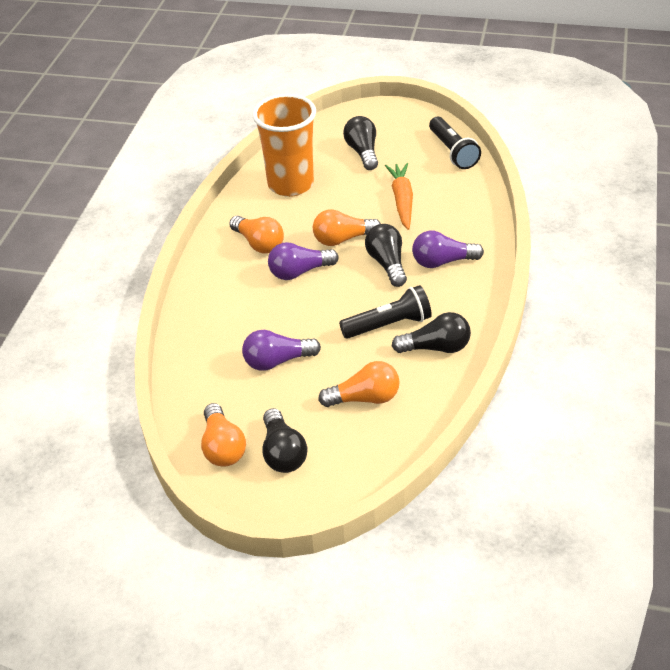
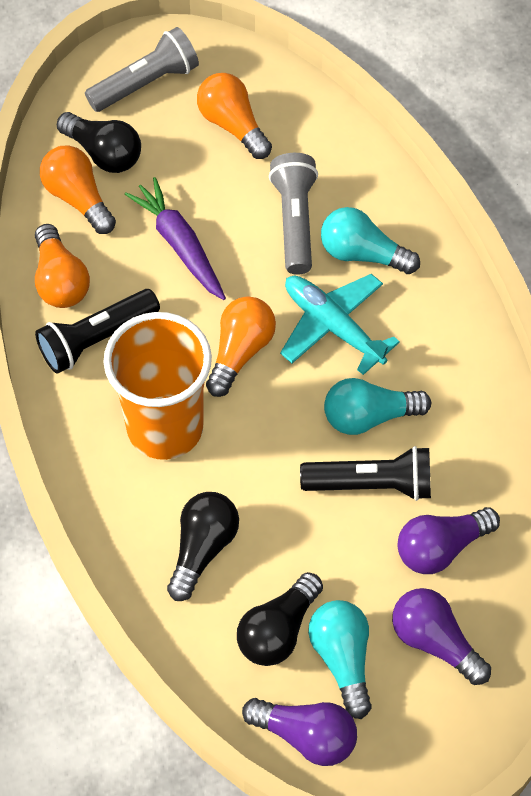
black light bulb: [262,408,307,473] [343,116,378,170] [365,224,407,287] [392,312,471,353] = 4 -> [57,112,141,173] [167,492,239,601] [237,572,323,666] = 3
grey flashlight: none = 0 -> [85,27,199,112] [269,153,318,275] = 2
orange carrot: [385,163,413,230] = 1 -> none = 0
purple carrot: none = 0 -> [125,177,226,300] = 1
turquoise light bulb: none = 0 -> [308,600,372,719] [321,207,420,274] [324,378,431,435] = 3
turquoise plane: none = 0 -> [280,274,400,375] = 1

